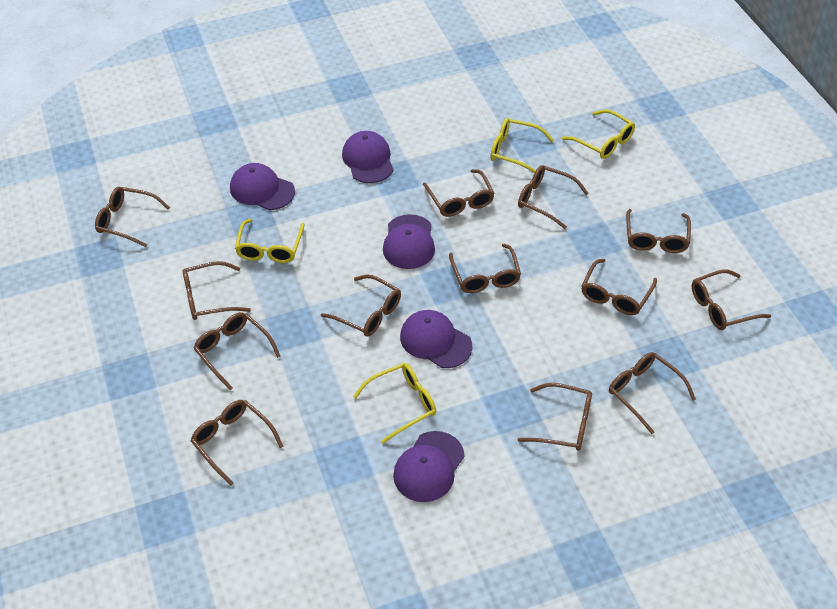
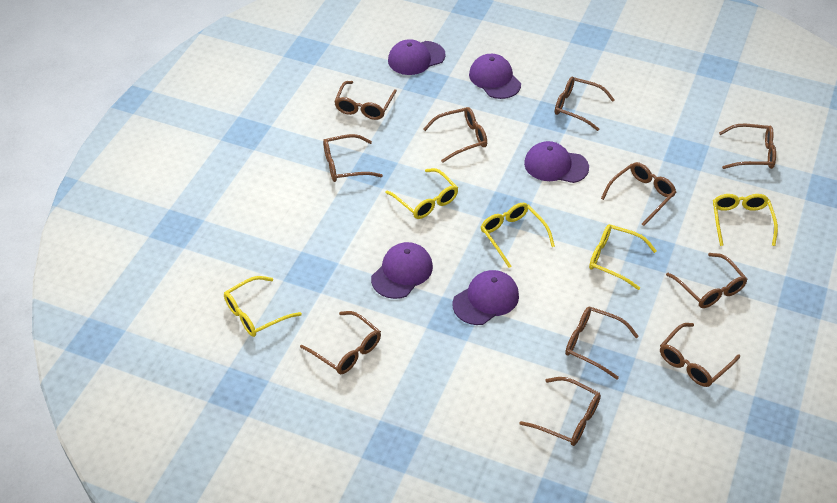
brown glasses: [95,187,170,247] [183,261,251,320] [191,400,283,486] [193,312,281,390] [321,275,401,337] [423,169,495,217] [449,244,521,293] [517,383,592,451] [518,165,589,229] [581,259,657,315] [609,352,696,434] [626,209,691,253] [692,269,771,330] = 13 -> [300,311,381,374] [323,134,383,182] [334,81,397,120] [423,107,487,163] [519,377,601,446] [555,77,615,131] [565,307,639,379] [601,162,676,226] [660,323,740,387] [666,253,747,308] [719,124,776,169] = 11
yellow glasses: [235,219,305,263] [353,363,436,444] [490,118,554,173] [562,109,635,159] = 4 -> [224,276,302,337] [385,168,458,219] [481,203,555,268] [589,224,657,290] [713,194,778,246] = 5

